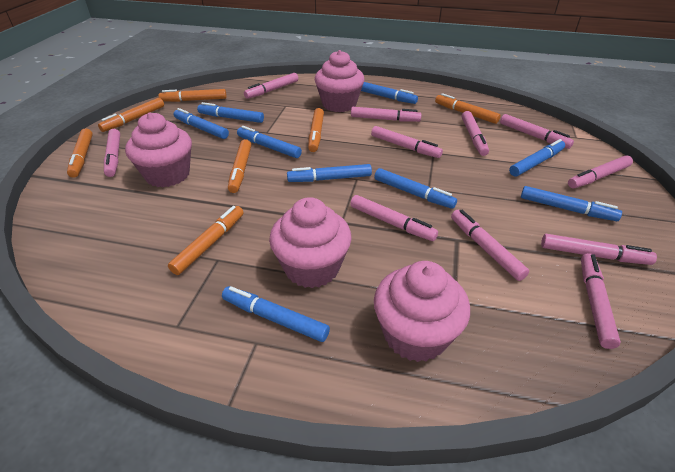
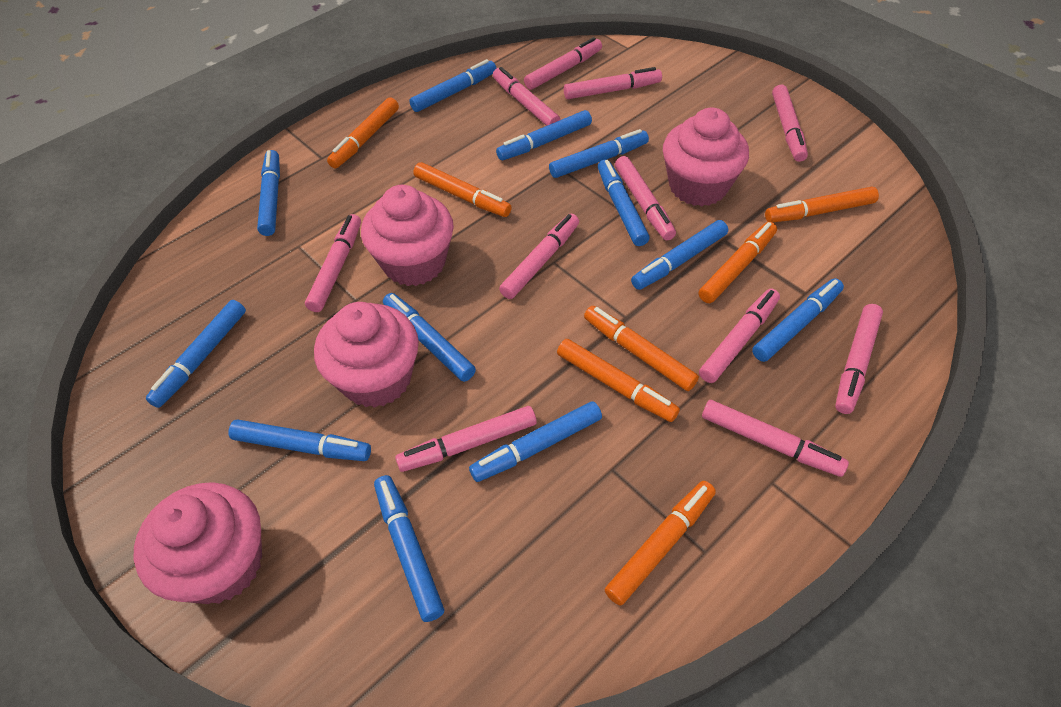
blue marker: [174,108,229,139] [197,102,264,123] [222,286,330,342] [237,126,302,158] [287,164,372,182] [361,82,418,104] [374,168,457,209] [509,139,565,177] [521,186,622,221] = 9 -> [146,300,246,408] [228,420,371,461] [257,150,280,236] [374,475,444,622] [383,293,476,382] [409,59,496,112] [469,401,602,482] [496,110,592,160] [549,129,649,178] [598,159,650,246] [631,220,728,290] [752,278,844,362] = 12

